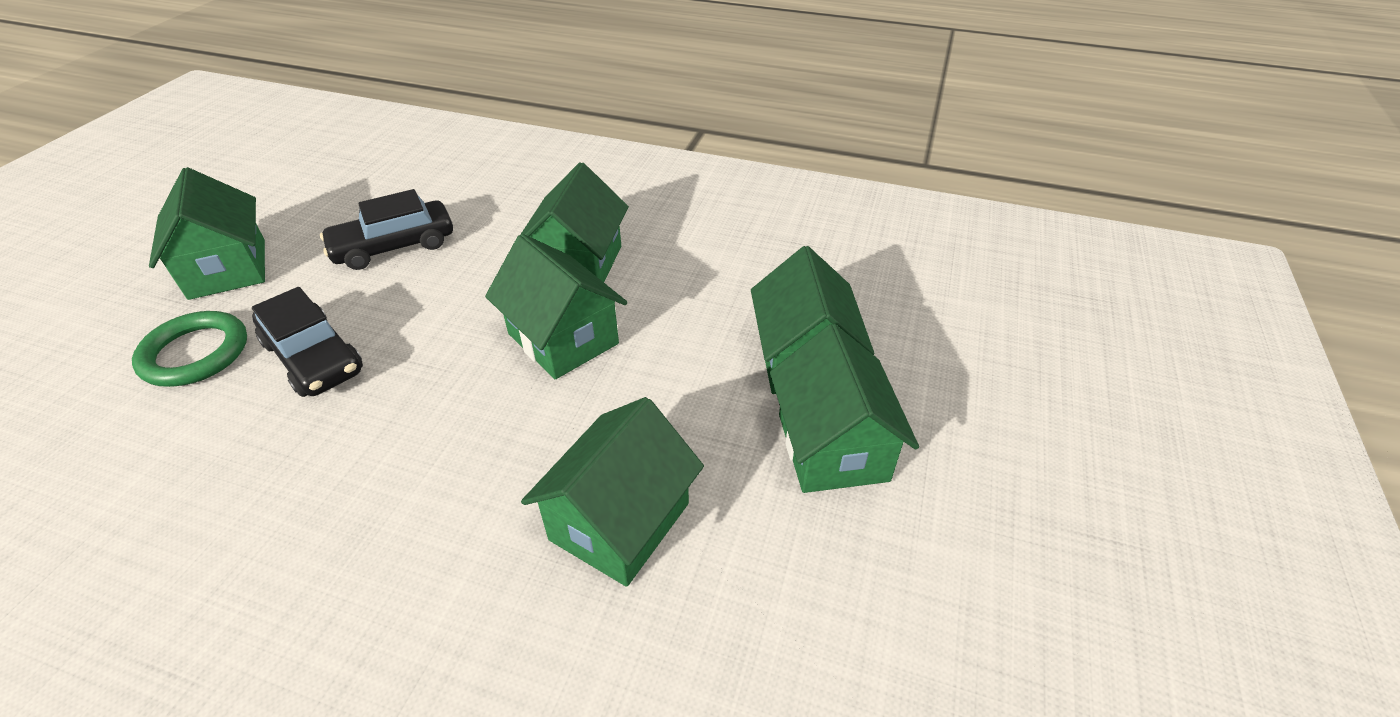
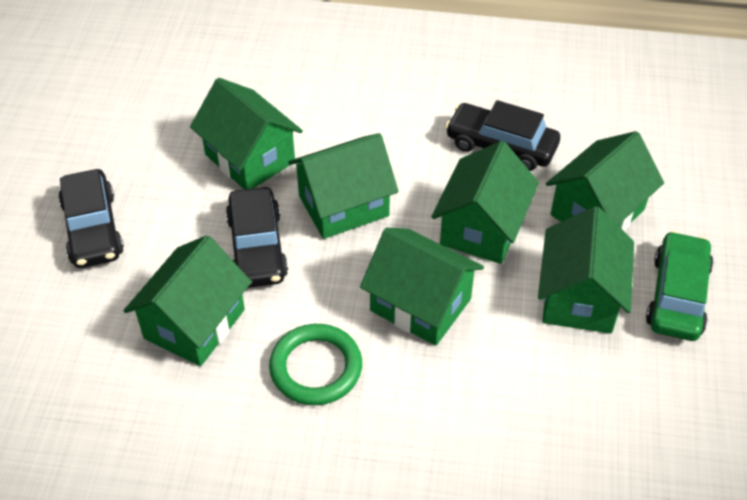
black car: [252,287,363,397] [320,189,453,270] = 2 -> [58,169,124,268] [226,187,288,288] [445,100,560,171] = 3
green car: none = 0 -> [646,231,713,341] = 1
green house: [149,167,265,300] [485,234,627,379] [520,162,629,282] [521,397,704,587] [751,246,874,394] [770,324,919,493] = 6 -> [124,235,252,366] [190,78,303,189] [288,133,399,239] [360,228,484,346] [431,141,539,264] [538,206,634,334] [546,131,664,231] = 7

